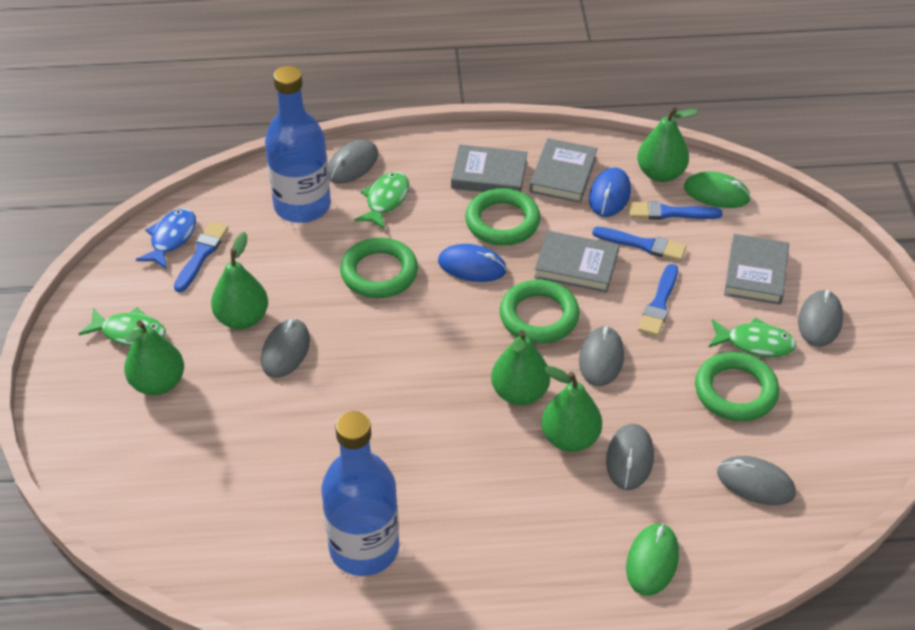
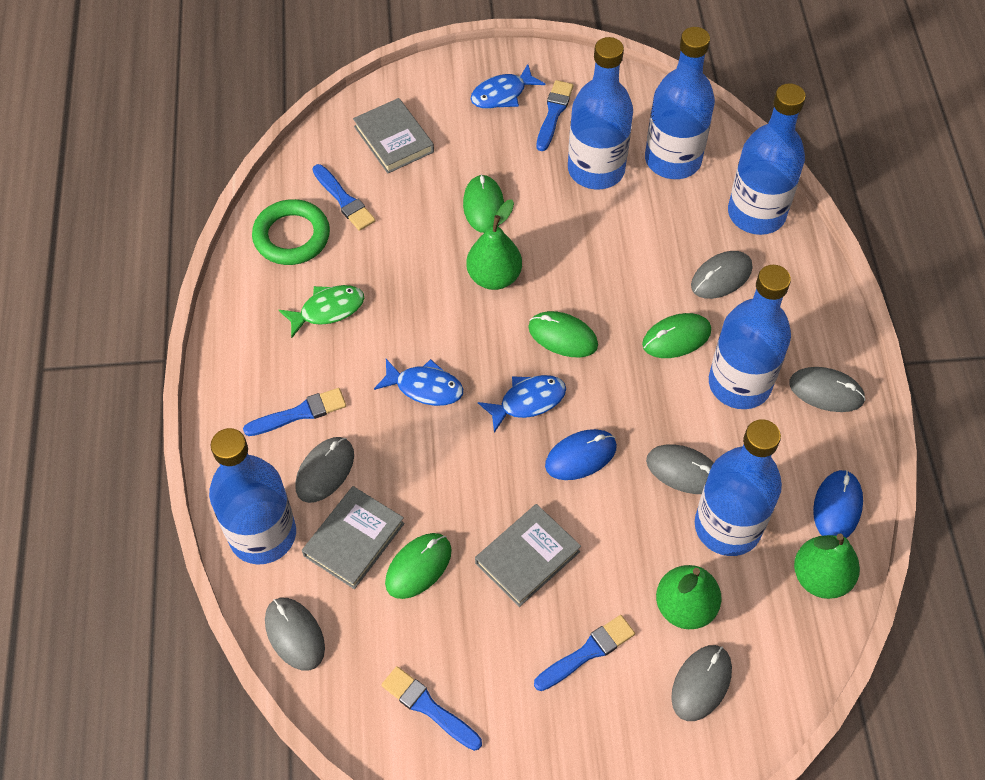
blue bottle: [265,66,331,223] [322,411,399,576] = 2 -> [209,428,296,564] [568,37,633,190] [645,27,715,179] [695,419,782,556] [709,265,791,409] [728,83,806,235] = 6
blue brush: [174,222,229,293] [592,227,686,261] [629,201,723,220] [638,264,678,336] = 4 -> [243,388,346,436] [313,164,376,231] [381,666,482,751] [534,615,635,691] [537,80,574,151] = 5
blue fish: [136,209,196,269] = 1 -> [374,359,463,406] [471,64,545,109] [478,375,566,433] = 3
green fish: [79,307,166,346] [354,172,409,229] [708,317,797,357] = 3 -> [279,285,364,338] = 1
green mouse: [626,523,679,596] [684,171,751,208] = 2 -> [385,533,452,599] [463,174,504,233] [528,311,598,357] [642,313,711,358] = 4
green pear: [124,320,184,395] [211,232,268,329] [491,330,550,405] [541,366,602,452] [637,107,699,182] = 5 -> [466,199,522,290] [656,565,722,629] [794,533,860,599] = 3
green ring: [340,238,418,298] [465,188,540,245] [500,280,580,343] [695,352,779,421] = 4 -> [252,199,330,265] = 1
grey book: [451,145,527,192] [529,138,597,203] [534,231,619,293] [724,234,789,305] = 4 -> [302,486,404,589] [353,98,434,174] [475,504,581,607] = 3

